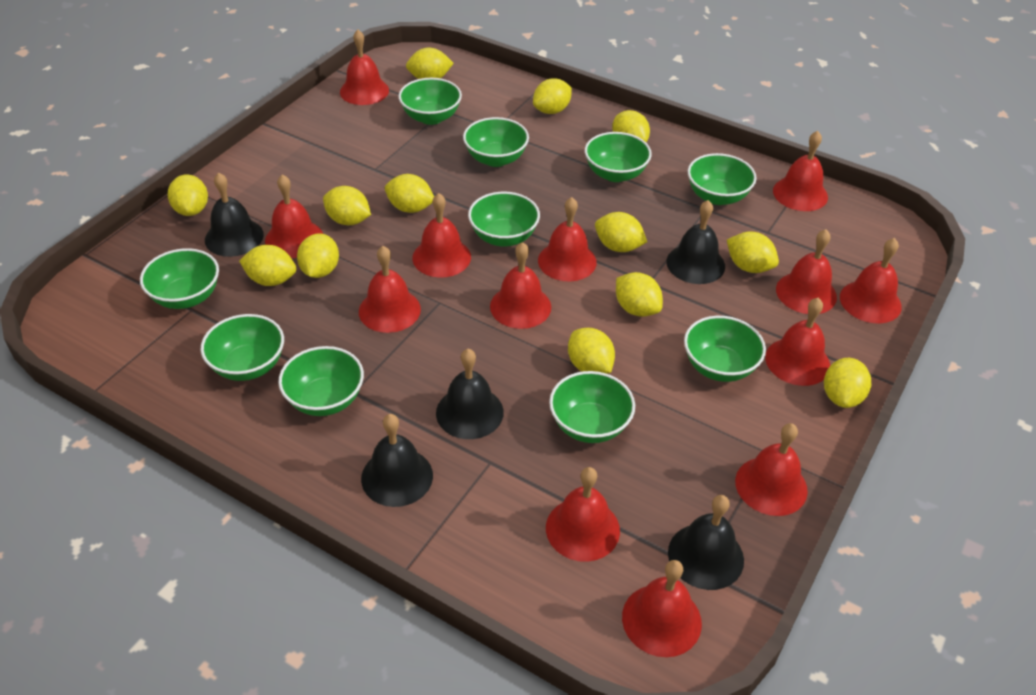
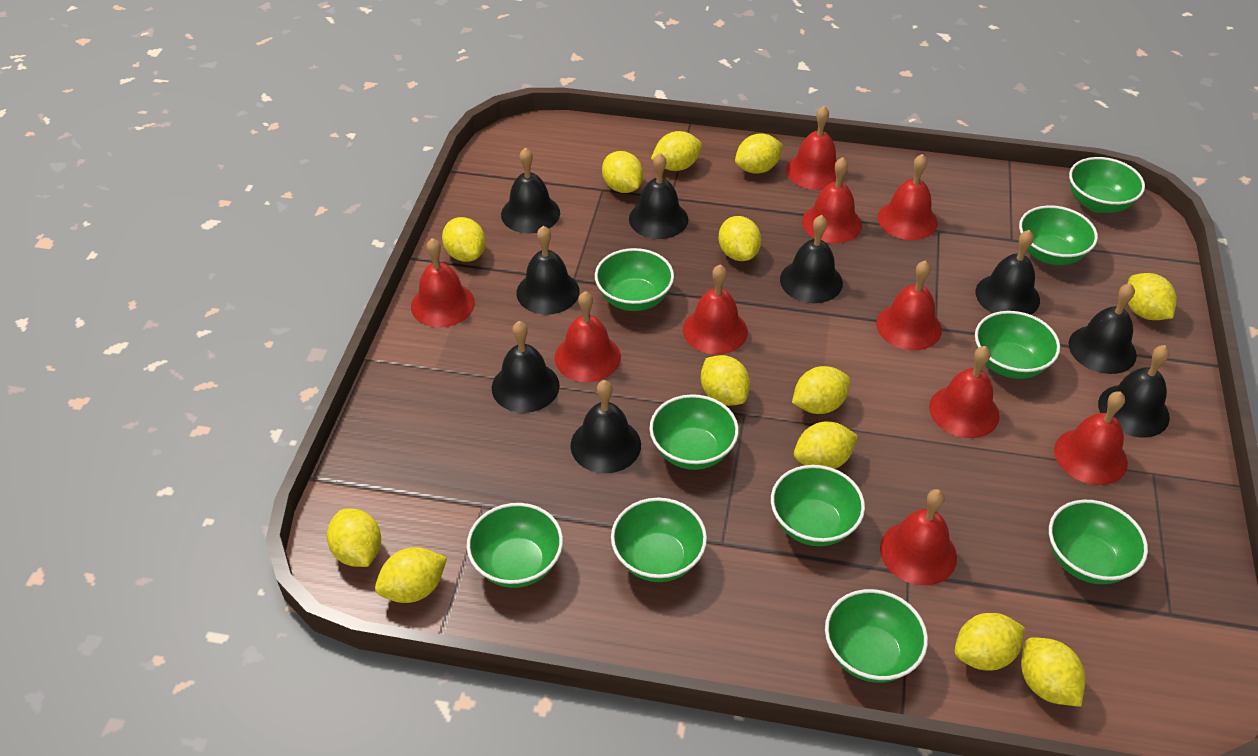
black bell: [205,173,264,257] [361,414,433,507] [436,349,504,439] [666,200,725,284] [668,495,744,590] = 5 -> [492,321,560,413] [501,147,560,234] [517,226,580,315] [570,380,641,473] [629,153,688,239] [780,215,843,303] [976,230,1040,315] [1068,283,1137,374] [1098,345,1170,437] = 9
red bell: [265,174,323,258] [340,30,389,105] [359,246,421,333] [413,193,471,278] [490,242,551,329] [538,197,597,281] [546,467,620,562] [622,560,702,657] [735,423,808,516] [765,298,830,386] [773,131,828,211] [776,229,837,314] [840,238,902,323] = 13 -> [411,238,475,327] [555,291,621,382] [683,264,748,354] [786,106,837,190] [802,157,862,243] [876,260,942,350] [878,154,938,240] [880,489,957,585] [929,346,1000,438] [1054,391,1128,485] = 10

